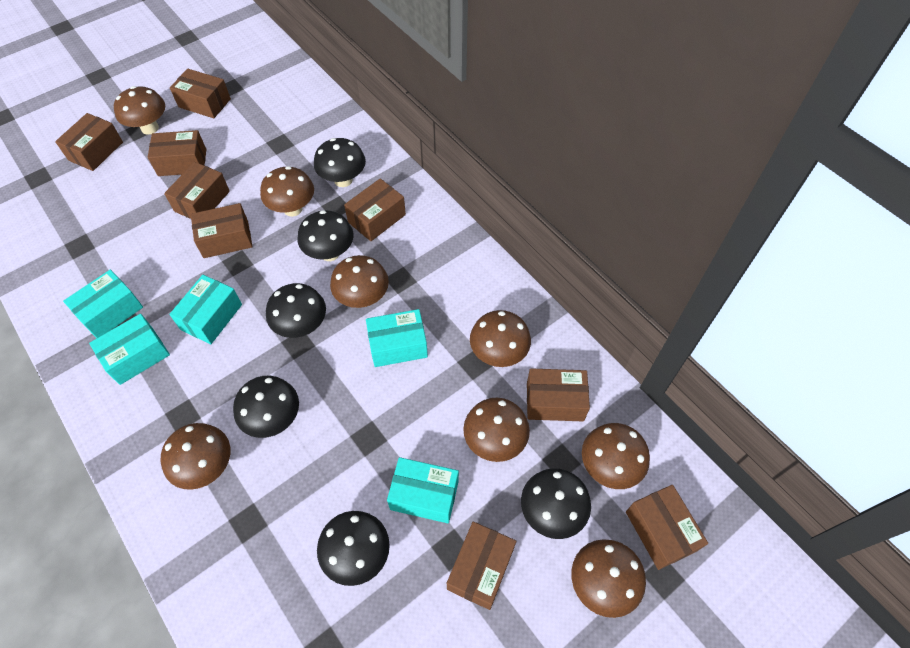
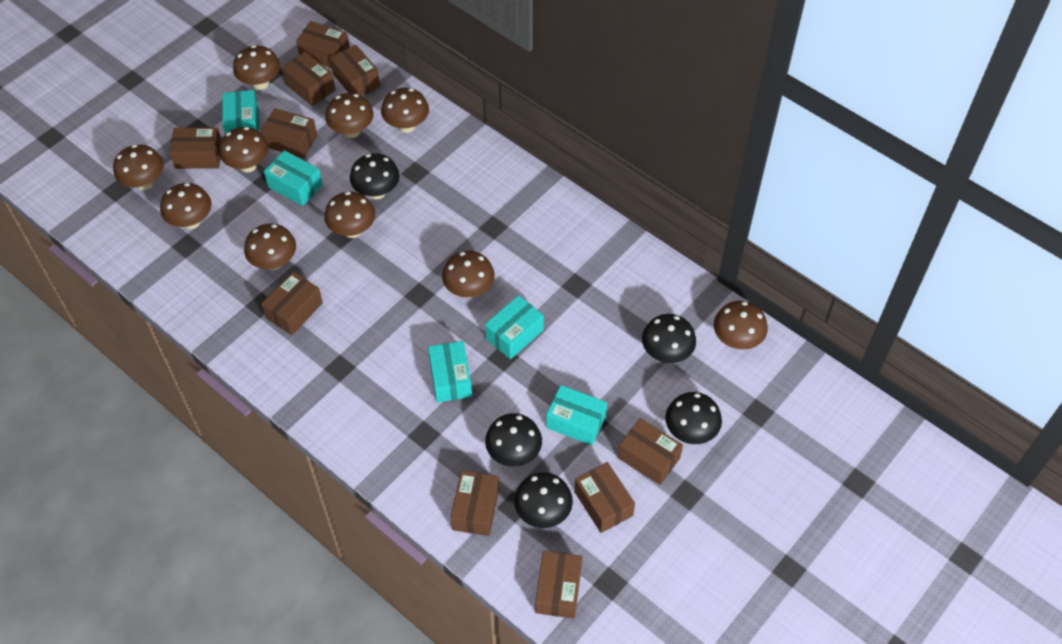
black mushroom: [233,376,299,438] [266,283,326,338] [298,210,354,261] [314,138,366,187] [317,511,390,586] [521,468,591,539] = 6 -> [350,153,400,199] [485,413,542,467] [514,472,573,528] [642,314,696,363] [665,392,722,444] = 5
brown box: [55,113,123,171] [148,130,206,176] [164,162,230,219] [170,68,231,118] [191,203,252,258] [344,179,406,241] [447,522,516,610] [527,368,590,421] [626,485,708,570] = 9 -> [169,128,221,169] [261,108,317,158] [261,272,323,335] [282,52,335,106] [296,21,350,68] [330,45,380,96] [451,470,499,536] [535,551,582,619] [574,462,635,533] [618,418,683,485] = 10
brown mushroom: [114,86,165,135] [161,423,230,490] [260,166,314,217] [330,255,389,308] [463,398,530,462] [470,310,531,367] [571,539,646,618] [582,423,650,489] = 8 -> [113,145,164,190] [160,183,211,229] [219,127,268,173] [233,45,280,90] [244,223,296,270] [324,191,375,238] [325,93,373,138] [381,88,429,133] [442,251,495,298] [714,301,768,349] = 10

